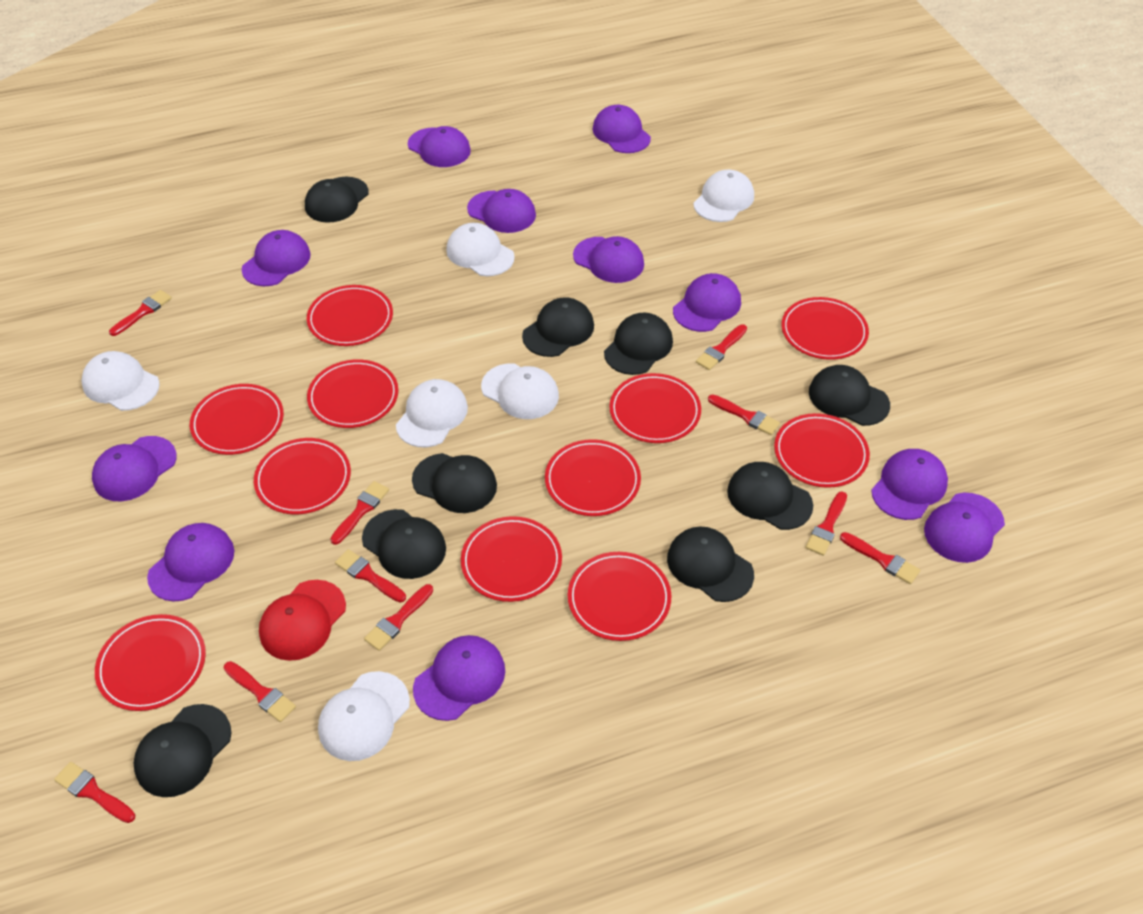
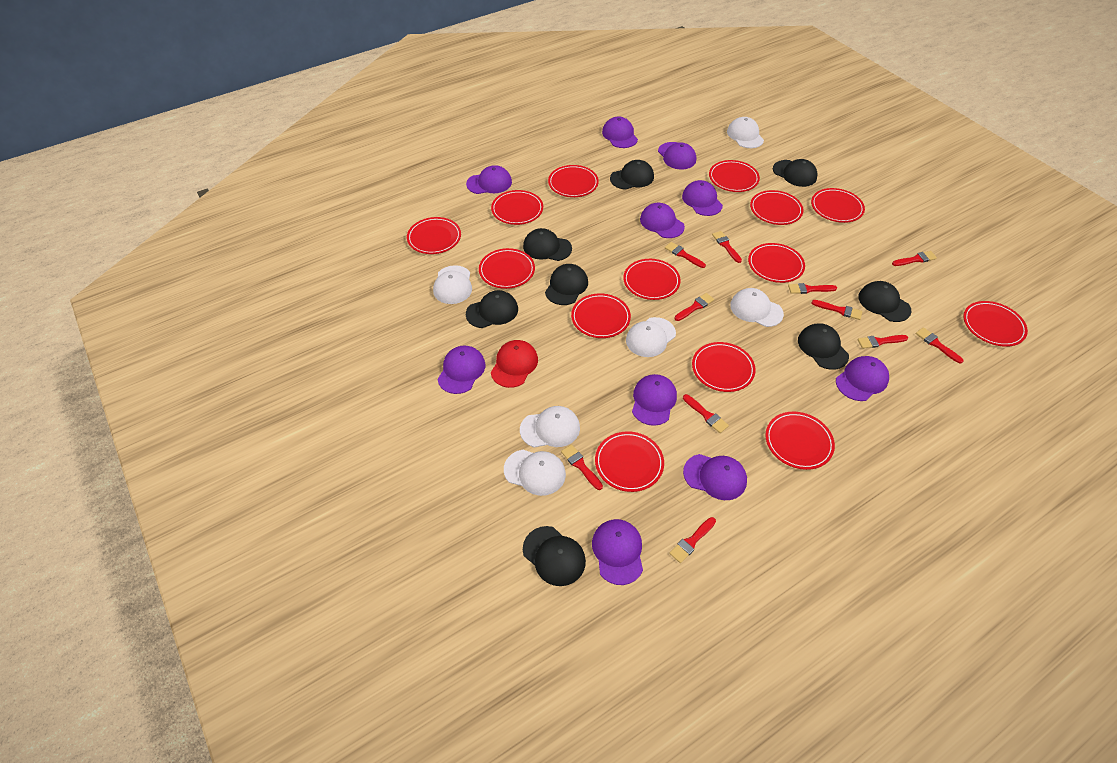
black cap: [133,704,231,797] [305,177,369,223] [362,509,446,579] [412,453,497,513] [522,297,594,357] [604,312,673,375] [667,526,754,602] [727,462,813,530] [809,365,890,426] = 9 -> [466,290,518,328] [523,228,572,261] [523,526,586,586] [545,264,588,305] [610,160,654,190] [773,159,818,187] [798,323,849,370] [858,281,912,322] = 8
purple cap: [92,436,177,501] [147,523,234,602] [242,230,311,286] [408,126,471,167] [413,635,505,721] [467,189,536,233] [573,236,644,283] [592,105,651,153] [673,273,741,332] [871,449,948,520] [924,493,1005,563] = 11 -> [437,346,485,394] [466,165,512,194] [592,519,643,585] [602,117,638,148] [632,374,677,426] [640,203,685,238] [658,142,696,169] [682,180,723,216] [683,454,747,500] [836,356,889,401] = 10
red brush: [54,762,135,823] [109,290,172,336] [224,661,296,722] [330,481,389,545] [335,549,406,603] [364,584,433,651] [696,324,747,370] [708,394,780,435] [805,491,847,556] [840,532,920,584] = 10 -> [561,444,603,490] [665,242,706,268] [669,517,716,563] [675,293,714,321] [683,394,729,433] [712,231,742,263] [788,283,837,294] [812,300,862,320] [858,335,908,349] [892,251,937,266] [915,327,963,364] = 11
red plate: [95,614,206,711] [190,384,284,455] [254,438,351,514] [307,285,393,346] [307,359,398,428] [461,516,562,602] [545,439,641,516] [568,552,671,641] [609,373,701,443] [774,413,870,488] [781,297,869,360] = 11 -> [407,217,461,254] [479,248,535,289] [491,190,543,225] [548,165,599,197] [571,293,631,338] [595,431,664,492] [623,259,681,300] [692,342,756,392] [709,160,760,192] [748,243,805,283] [750,190,803,225] [765,412,835,470] [811,188,865,223] [963,301,1028,347] = 14

